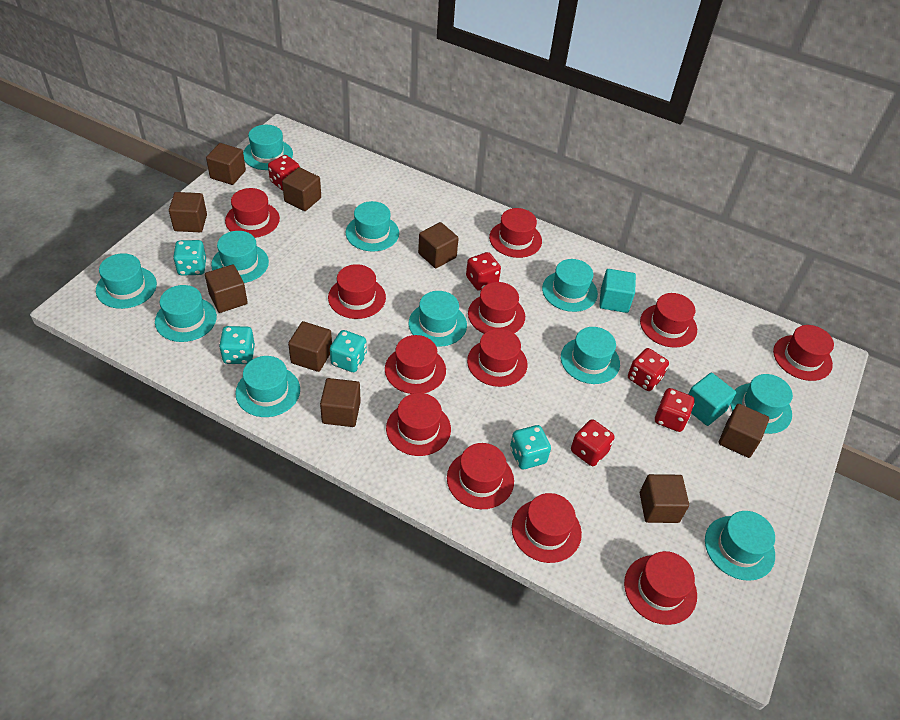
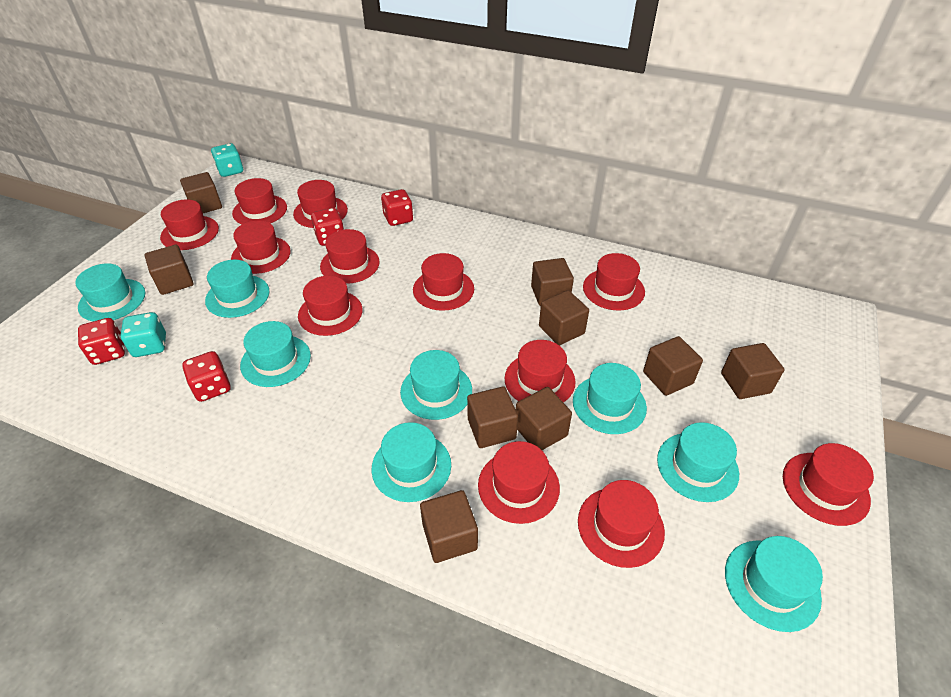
red dice: [268,155,300,190] [466,252,501,291] [571,419,614,466] [628,348,669,391] [655,388,695,432] = 5 -> [78,318,125,365] [182,351,230,402] [311,208,344,246] [381,189,413,226] = 4
turquoise cube: [599,269,636,313] [688,373,736,426] = 2 -> none = 0
turquoise dice: [173,240,206,275] [219,326,255,364] [330,330,367,372] [510,425,551,469] = 4 -> [120,312,166,357] [211,143,243,177] = 2
turquoise hat: [96,253,157,309] [155,285,217,342] [211,231,269,283] [235,356,300,417] [243,125,293,170] [346,201,399,251] [409,291,467,347] [542,259,598,312] [561,327,620,384] [705,511,775,581] [730,374,793,434] = 11 -> [75,263,145,322] [205,260,269,318] [240,321,311,387] [372,422,451,502] [400,350,472,420] [573,363,647,434] [657,422,739,502] [725,536,823,632] = 8

